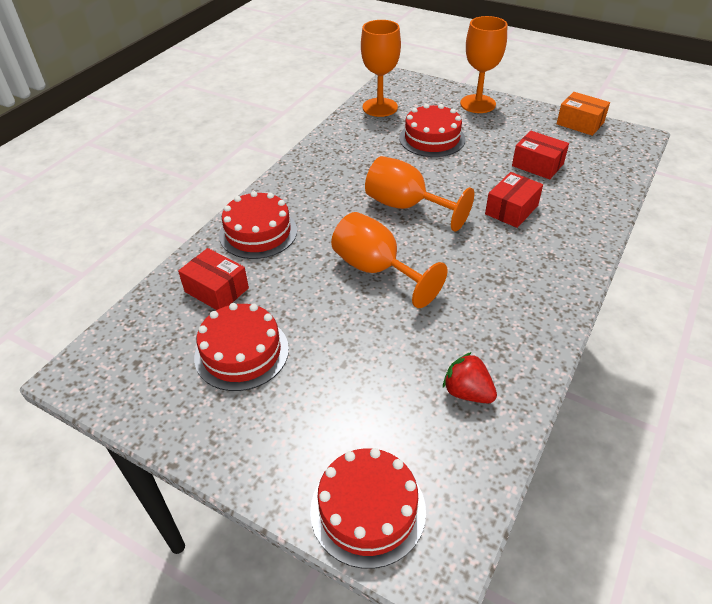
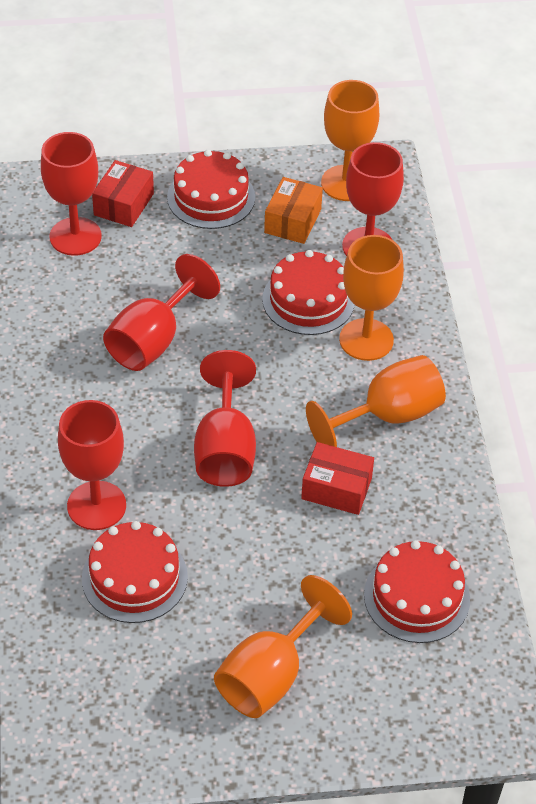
red box: [178,248,249,310] [485,172,543,228] [512,131,569,180] = 3 -> [92,160,154,227] [301,442,374,515] = 2
red goblet: none = 0 -> [41,132,102,256] [58,400,126,530] [103,254,220,371] [194,350,256,487] [342,142,404,256] = 5
red strawberry: [443,352,497,403] = 1 -> none = 0

